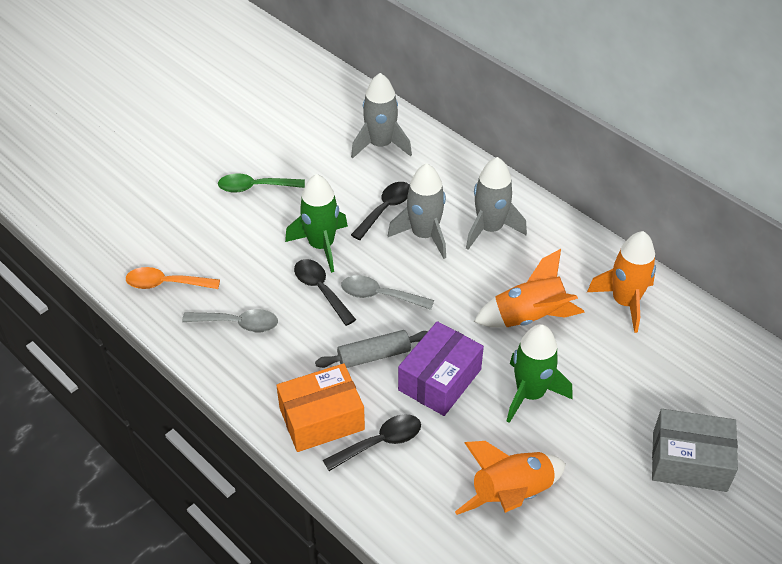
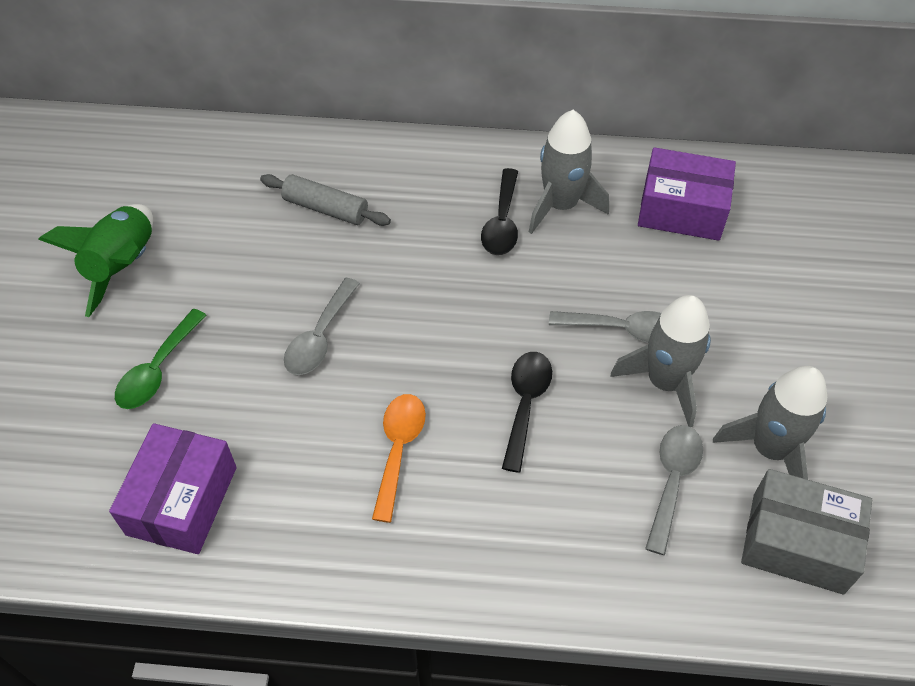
black spoon: [294,259,356,326] [323,414,421,471] [351,182,410,240] = 3 -> [481,168,518,255] [502,352,552,473] = 2
green rocket: [285,174,348,273] [507,324,572,423] = 2 -> [38,204,153,317] = 1
grey spoon: [182,309,278,332] [341,275,434,310] = 2 -> [284,278,360,375] [549,311,661,343] [645,425,703,555] = 3
orange box: [276,363,365,452] = 1 -> none = 0
orange rocket: [455,441,566,515] [474,249,585,327] [587,231,656,333] = 3 -> none = 0
purple box: [398,321,484,416] = 1 -> [109,423,237,554] [638,148,736,241] = 2

